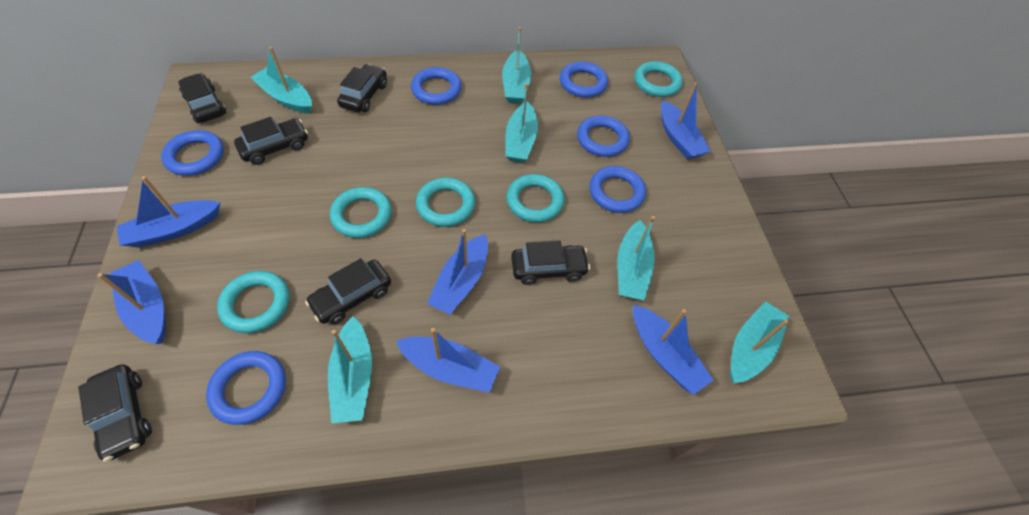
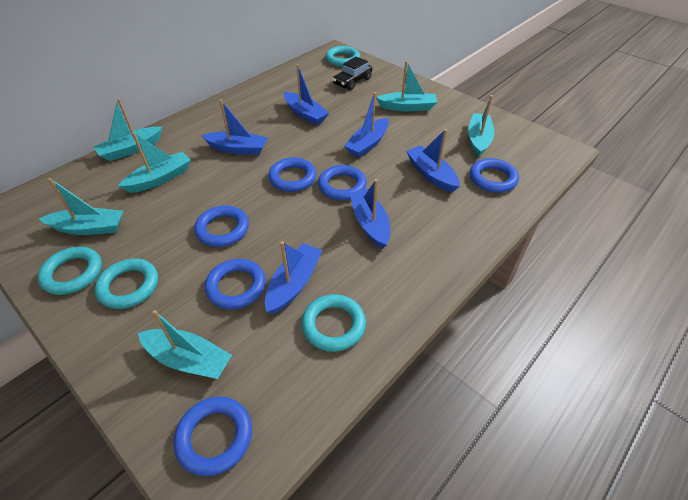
black car: [78,364,152,462] [179,73,227,123] [234,117,308,165] [305,258,391,325] [337,64,387,112] [511,240,590,285] = 6 -> [333,57,372,90] = 1
turquoise ring: [217,271,290,333] [330,187,392,238] [416,178,475,227] [507,174,564,222] [634,61,683,97] = 5 -> [38,247,102,295] [95,259,158,309] [301,294,366,352] [326,46,360,67] = 4

